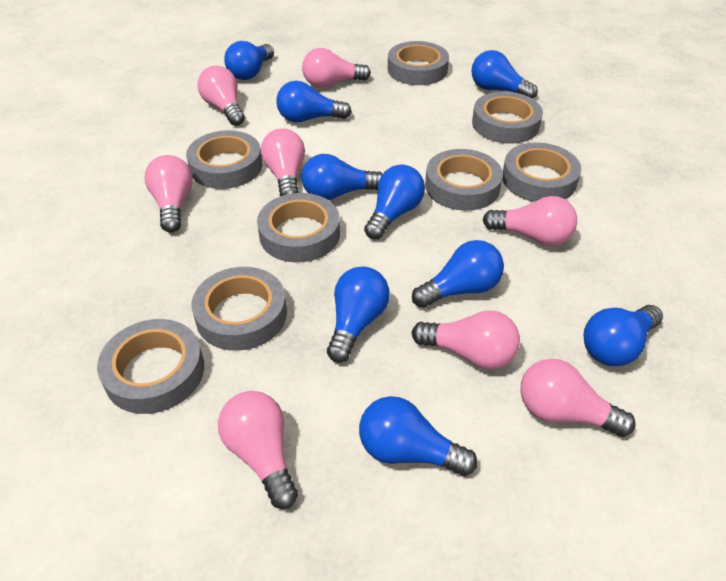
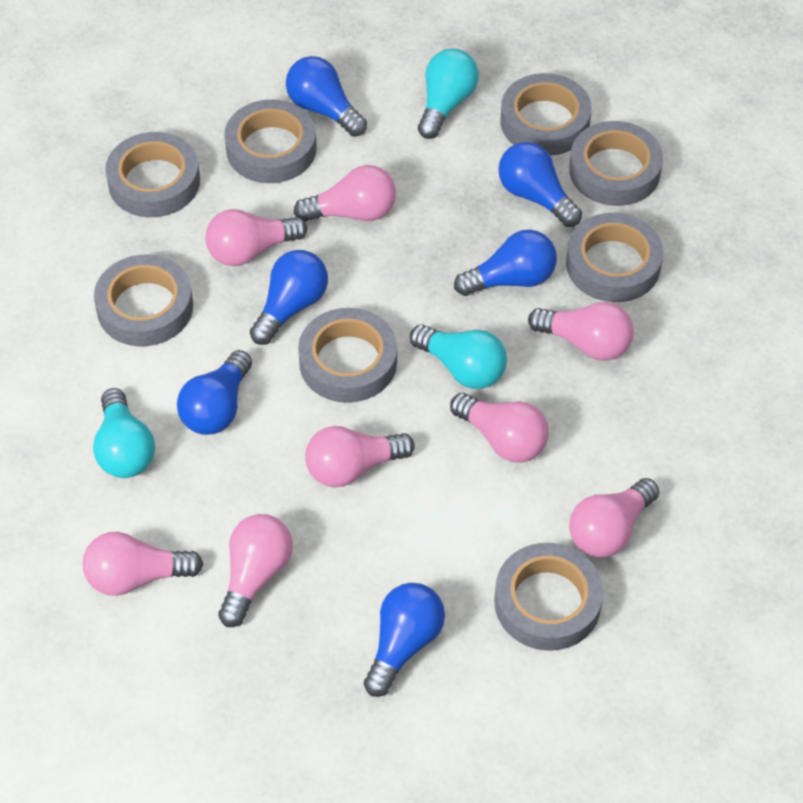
blue light bulb: [224,41,274,80] [276,81,351,122] [301,154,383,200] [327,267,390,363] [359,396,477,476] [364,165,425,239] [412,240,504,308] [471,50,538,99] [584,305,663,366] = 9 -> [177,350,252,435] [250,250,328,345] [286,56,367,137] [364,583,445,697] [454,230,557,296] [498,142,582,227] = 6
turquoise light bulb: none = 0 -> [93,388,155,478] [410,324,507,389] [418,49,479,139] = 3

